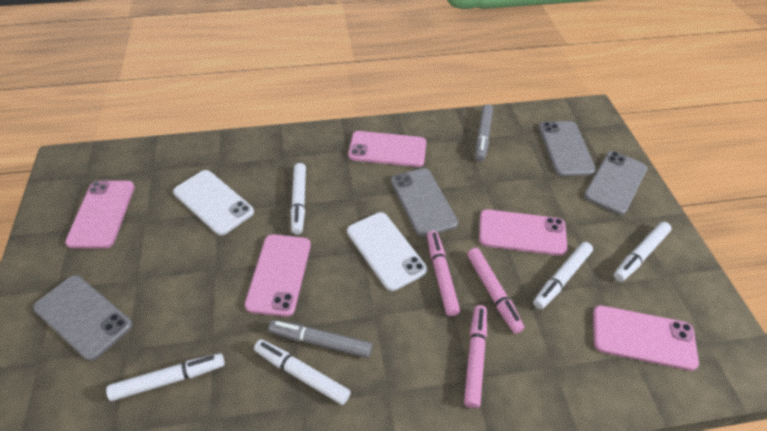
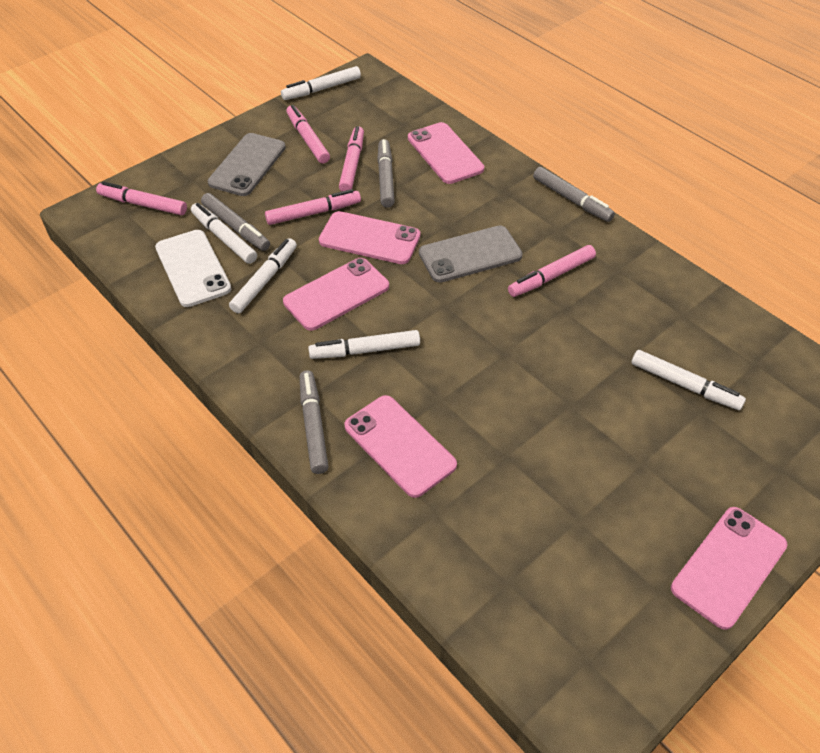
grey marker: [268,320,372,358] [475,104,493,162] = 2 -> [201,193,270,251] [300,371,328,474] [377,139,395,208] [533,167,615,222] = 4
grey phone: [33,275,132,361] [391,168,458,237] [539,121,596,176] [584,151,647,215] = 4 -> [208,133,286,196] [419,225,523,283] = 2
pink marker: [427,231,460,316] [464,305,487,408] [467,248,524,334] = 3 -> [96,182,187,215] [265,189,361,225] [286,105,330,164] [339,126,364,191] [508,245,596,297] = 5
white phone: [173,170,254,235] [347,212,427,291] = 2 -> [155,230,231,307] = 1

